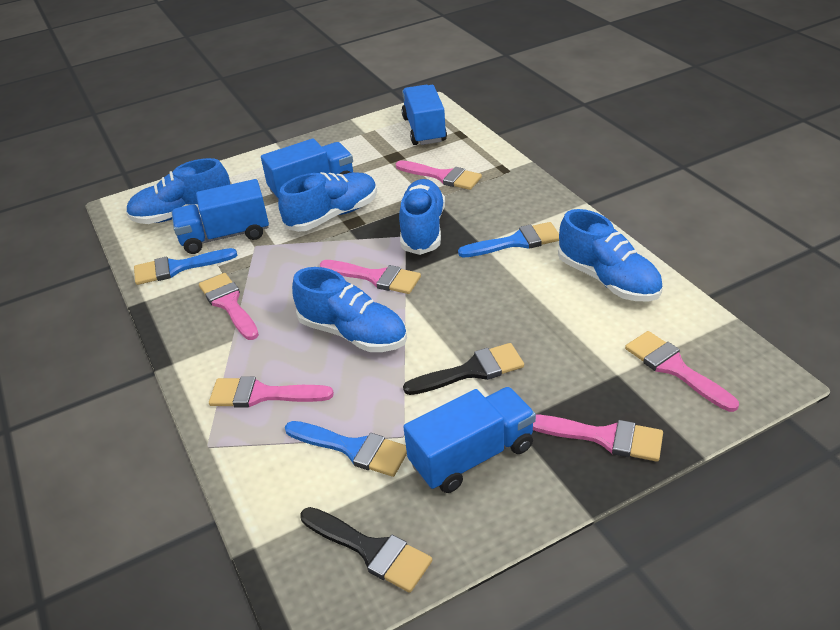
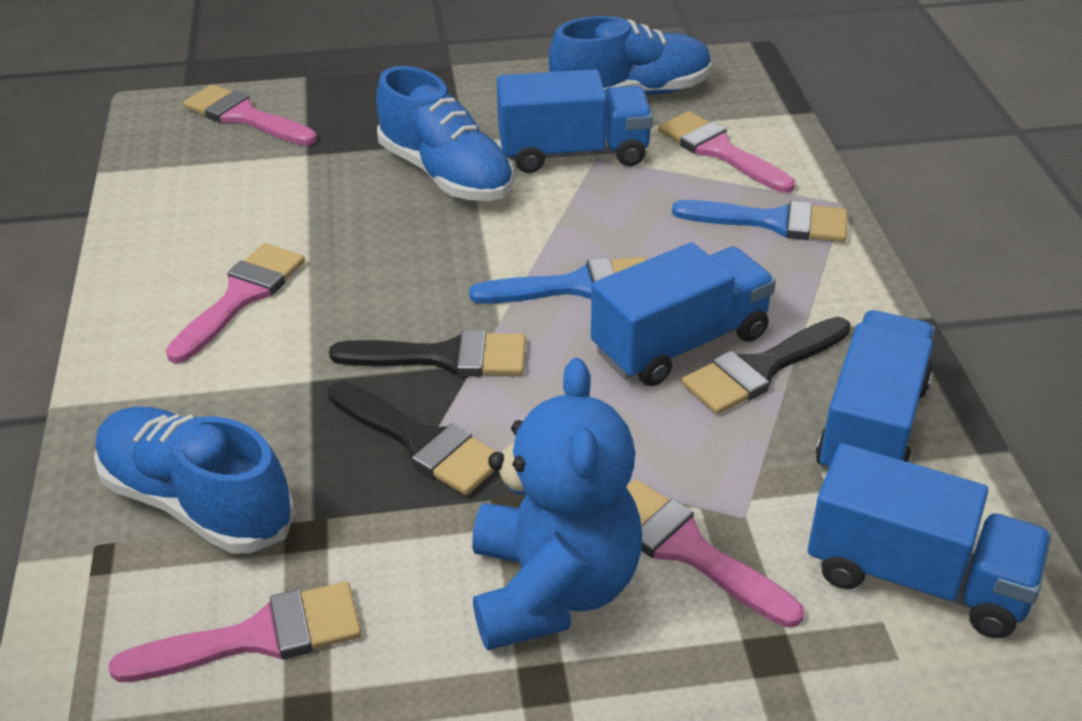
black brush: [301,507,432,593] [403,343,524,395] = 2 -> [328,381,497,495] [329,330,526,377] [681,317,851,414] = 3
blue brush: [134,248,237,285] [285,421,407,477] [458,222,559,257] = 3 -> [469,256,647,304] [672,200,848,242] = 2
blue shoe: [126,158,230,224] [278,172,377,232] [292,267,407,352] [399,179,445,255] [558,209,663,302] = 5 -> [94,407,295,554] [376,66,514,201] [549,16,712,95] = 3
blue teddy bear: none = 0 -> [472,358,642,650] = 1
pink brush: [199,273,259,340] [209,376,334,408] [320,260,421,294] [396,160,482,190] [533,415,663,462] [625,331,739,412] = 6 -> [109,582,361,682] [166,243,305,363] [183,84,317,145] [627,480,804,628] [658,111,795,193] = 5

